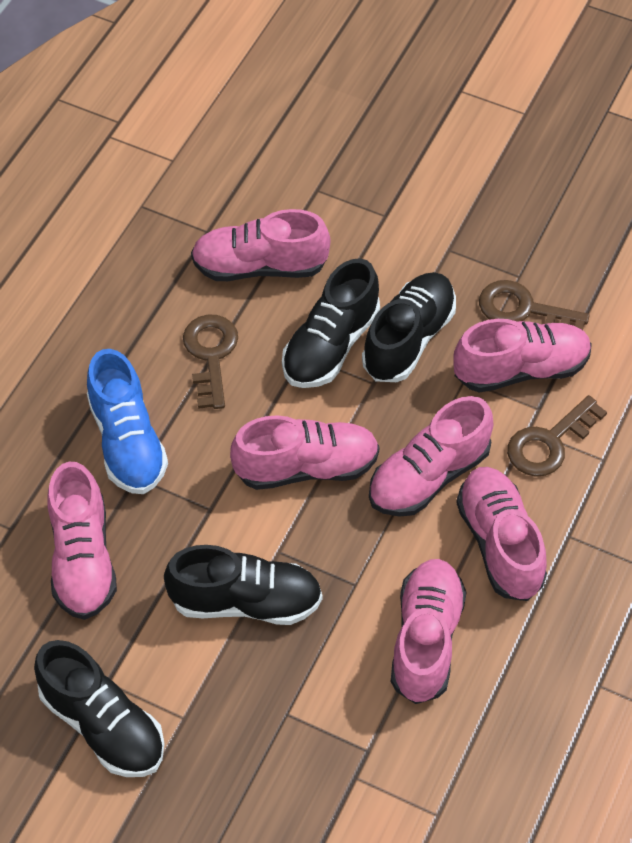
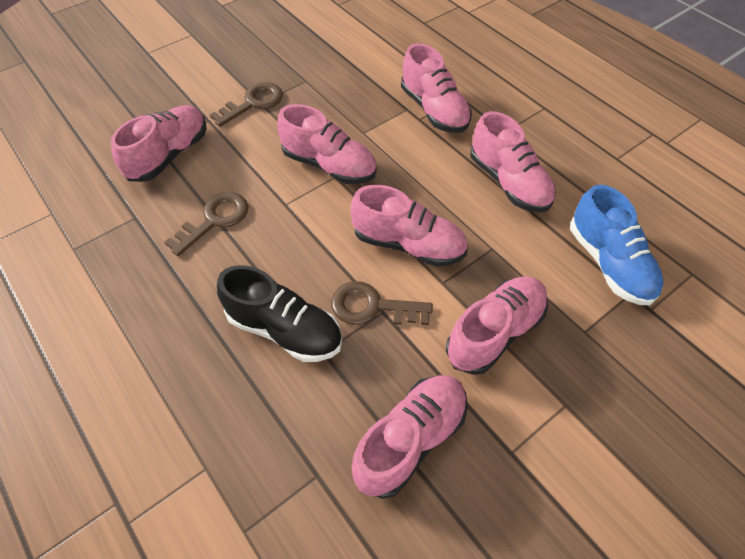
black shoe: [34,640,165,777] [164,545,322,625] [282,258,380,388] [362,272,456,382] = 4 -> [217,265,342,362] = 1

